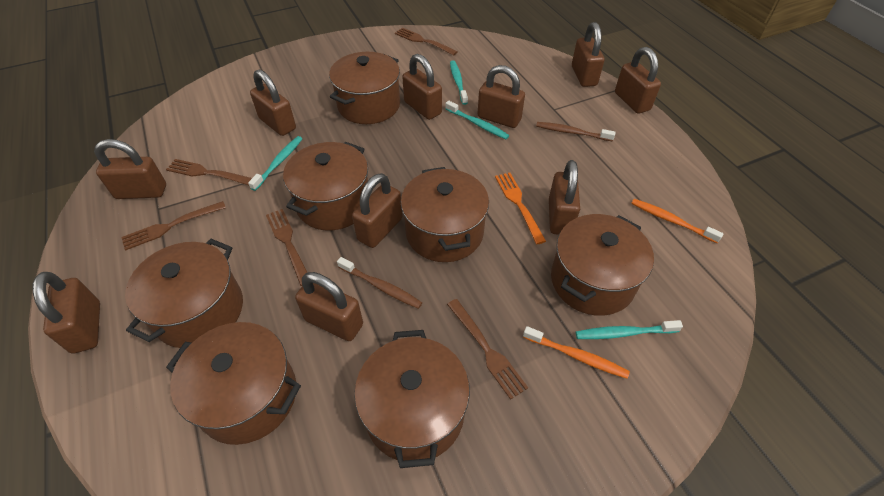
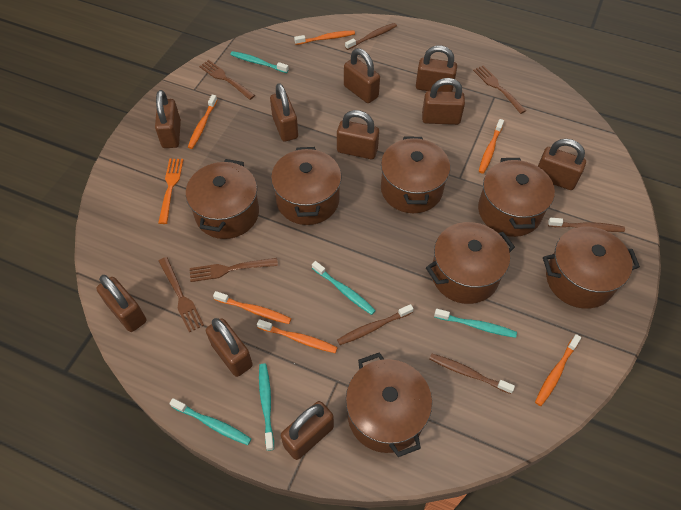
brown fork: [121,201,226,250] [166,159,252,185] [266,209,308,286] [395,28,458,56] [447,299,528,400] = 5 -> [159,257,204,332] [190,258,278,282] [199,60,255,100] [473,65,527,114] = 4
brown toothbrush: [337,257,422,309] [536,122,616,141] = 2 -> [337,304,414,345] [345,23,397,50] [429,354,515,394] [548,218,625,232] = 4
orange toothbrush: [523,326,630,379] [631,199,723,243] = 2 -> [188,95,217,149] [213,291,291,324] [257,319,338,353] [294,30,355,45] [479,119,504,174] [535,334,581,406] = 6
turquoise toothbrush: [248,136,303,191] [445,101,509,139] [450,60,468,105] [576,320,683,339] = 4 -> [169,398,251,445] [230,51,289,73] [259,364,274,451] [312,261,376,315] [434,309,517,338] = 5

